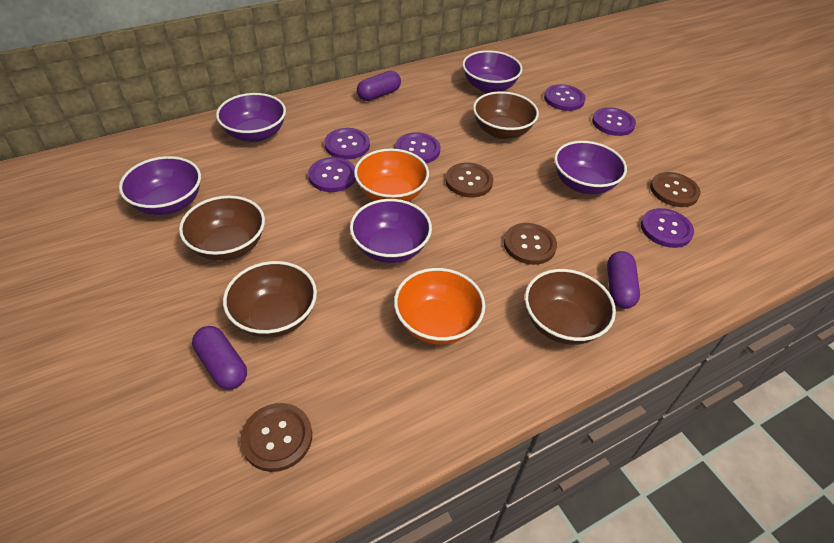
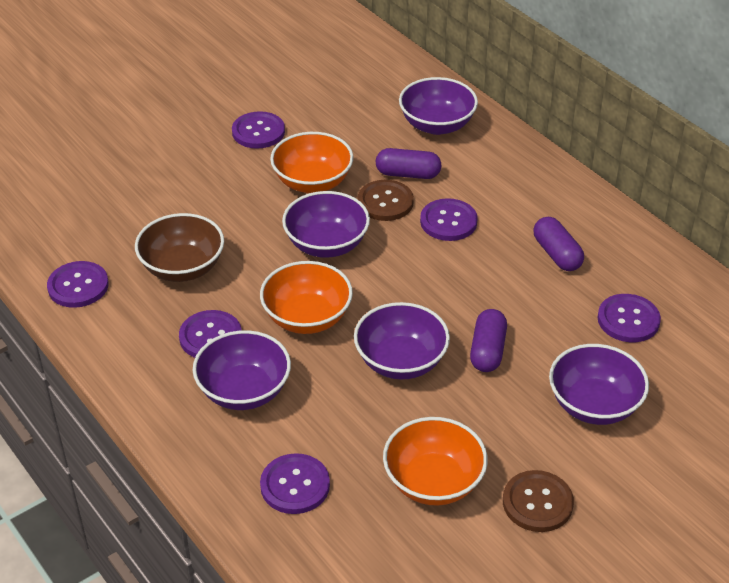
brown bowl: [179,196,265,261] [223,261,317,338] [473,91,539,139] [525,269,616,345] = 4 -> [135,213,224,282] = 1
brown button: [240,403,312,472] [445,162,493,197] [504,223,557,265] [650,172,701,207] = 4 -> [357,180,414,221] [503,470,574,532] = 2
orange bowl: [354,148,429,201] [394,268,485,345] = 2 -> [260,261,353,334] [270,132,353,193] [383,417,488,506] = 3

